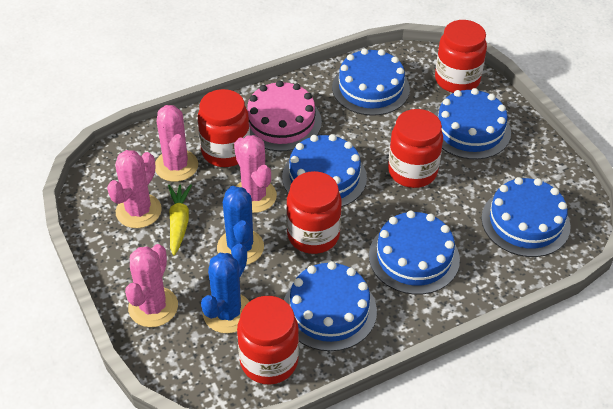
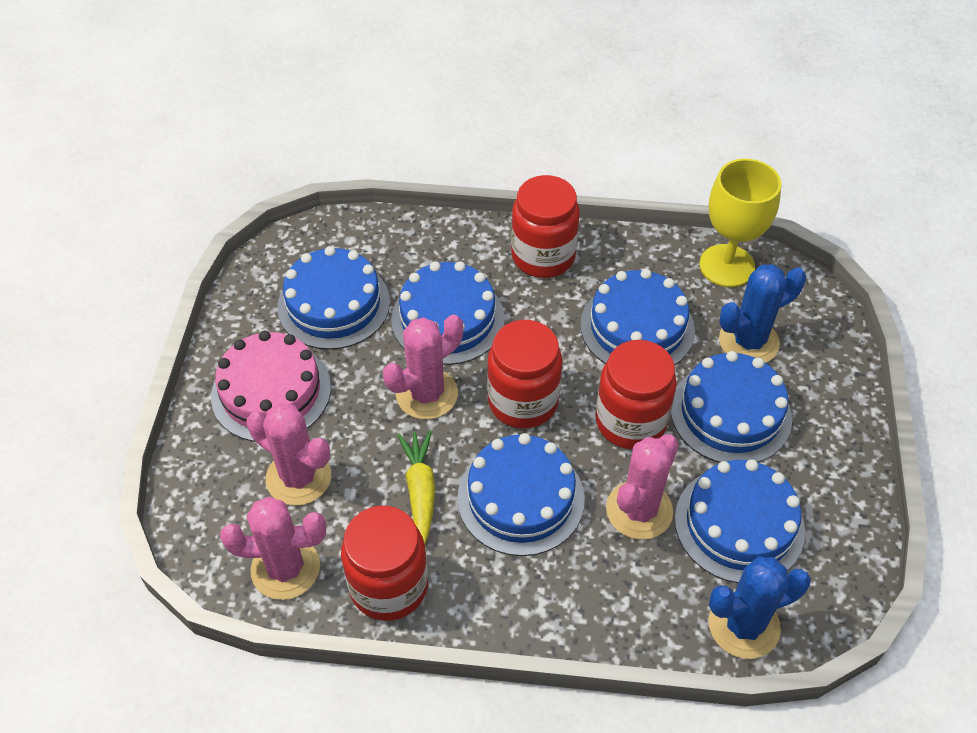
red jar: [198,89,250,167] [237,296,299,385] [286,171,342,254] [388,109,443,188] [435,20,487,93] = 5 -> [341,506,428,621] [487,320,562,429] [511,175,580,278] [596,340,677,449] = 4
yellow goblet: none = 0 -> [699,159,781,287] = 1

